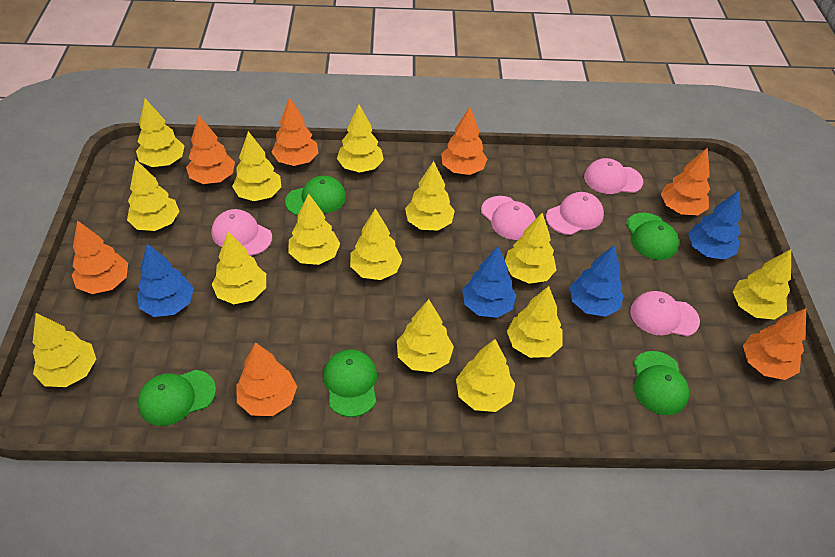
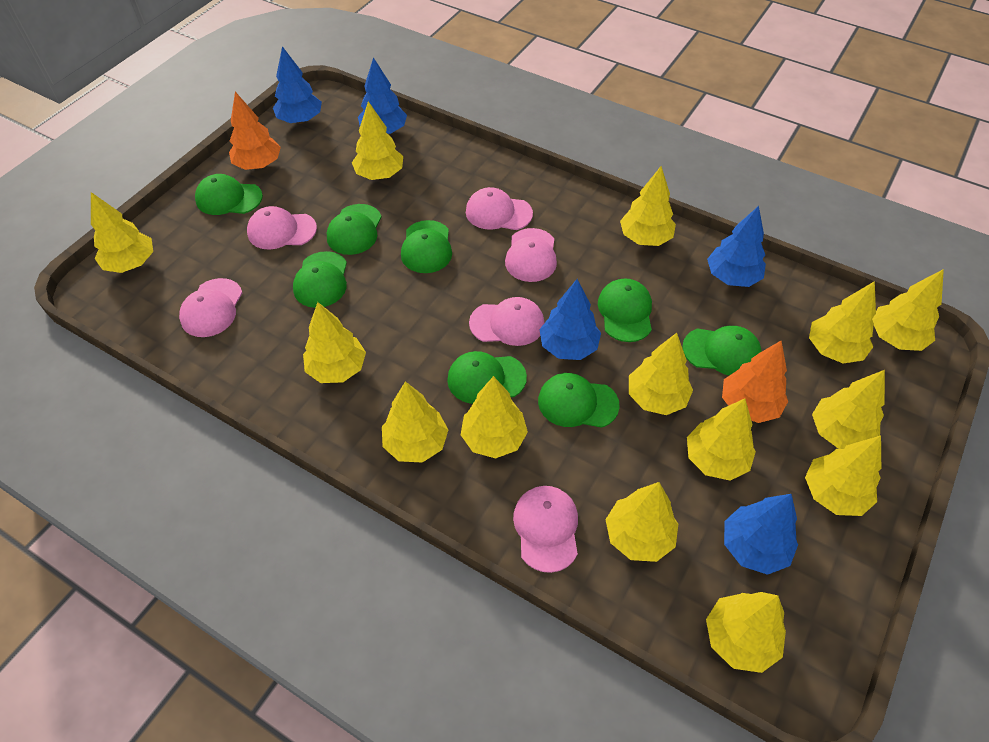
blue tree: [137,244,194,317] [462,246,516,318] [570,245,624,317] [688,191,741,260] = 4 -> [273,46,322,124] [358,57,407,134] [539,279,601,360] [707,206,766,287] [724,494,798,575] = 5
green cap: [138,370,216,426] [285,176,346,215] [323,350,377,417] [626,213,679,260] [634,351,689,415] = 5 -> [195,174,263,215] [293,251,347,308] [327,204,382,255] [401,220,452,273] [447,351,527,404] [538,373,620,428] [598,278,652,342] [682,326,762,375] = 8
orange tree: [72,220,128,294] [186,115,235,184] [236,342,297,416] [272,97,319,166] [441,107,487,175] [661,147,710,216] [743,308,806,380] = 7 -> [229,92,281,170] [722,341,788,423] = 2
pink cap: [212,209,272,256] [481,196,536,240] [546,192,604,235] [584,158,643,194] [630,291,700,336] = 5 -> [179,278,242,337] [247,206,317,250] [466,187,533,230] [469,297,545,346] [505,228,557,282] [513,486,578,573] = 6

